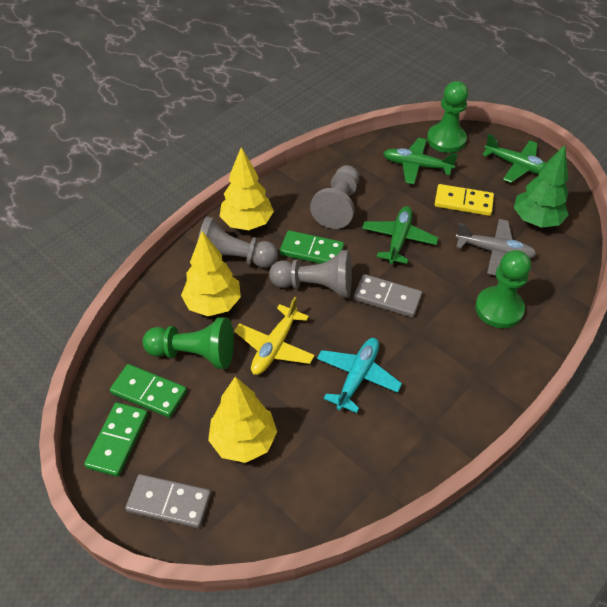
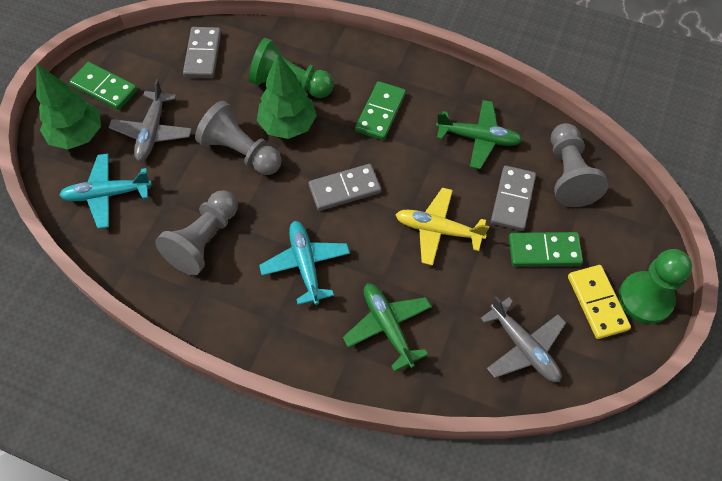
green pawn: [142,317,234,369] [427,81,468,153] [475,250,531,328] = 3 -> [249,38,334,98] [619,249,692,324] = 2
green plane: [362,206,438,264] [383,138,458,184] [482,134,546,183] = 3 -> [343,283,432,372] [436,100,523,169] = 2
green tree: [514,145,569,228] = 1 -> [36,64,101,149] [257,53,317,139] = 2
grey domino: [125,474,211,528] [353,274,422,317] = 2 -> [183,27,221,78] [309,164,381,211] [491,166,536,231] = 3
grey plane: [455,219,537,276] = 1 -> [108,79,192,161] [480,296,566,382] = 2
turquoise plane: [317,338,402,413] = 1 -> [60,154,152,229] [259,221,350,305] = 2
yellow tree: [181,231,241,316] [208,376,277,463] [220,147,274,230] = 3 -> none = 0

